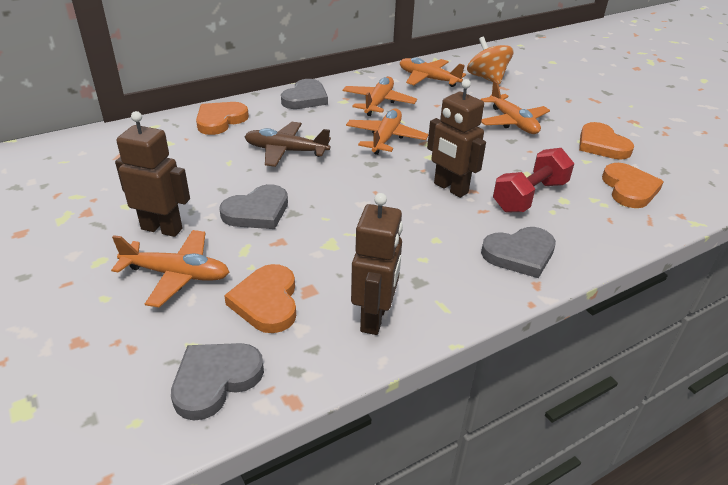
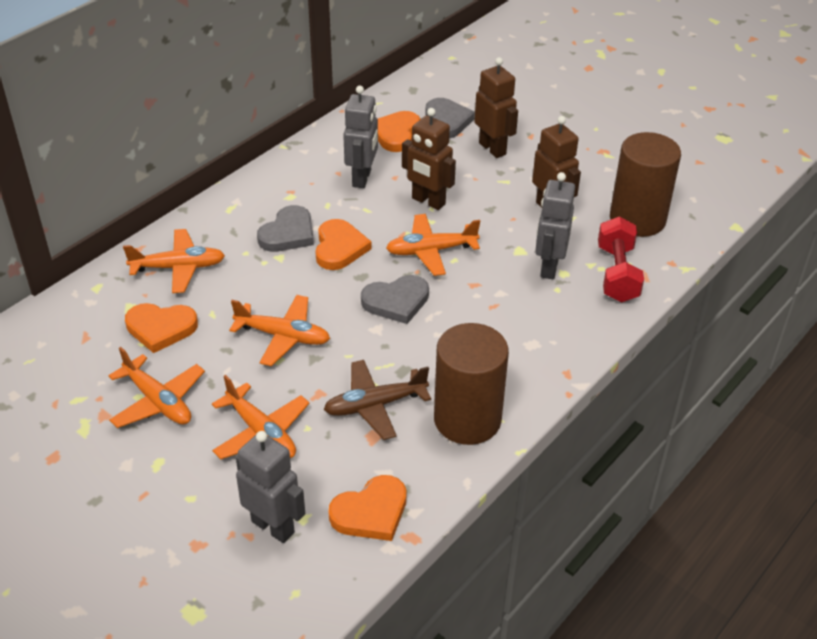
brown cylinder: none = 0 -> [434,323,509,445] [610,132,681,237] = 2
grey heart: [171,343,264,421] [219,184,288,229] [281,79,328,109] [481,227,556,278] = 4 -> [257,205,314,252] [361,275,429,324] [425,98,475,138] = 3
grey robot: none = 0 -> [236,431,305,543] [343,85,378,188] [535,172,575,279] = 3
orange spinning top: [467,37,514,85] = 1 -> none = 0

